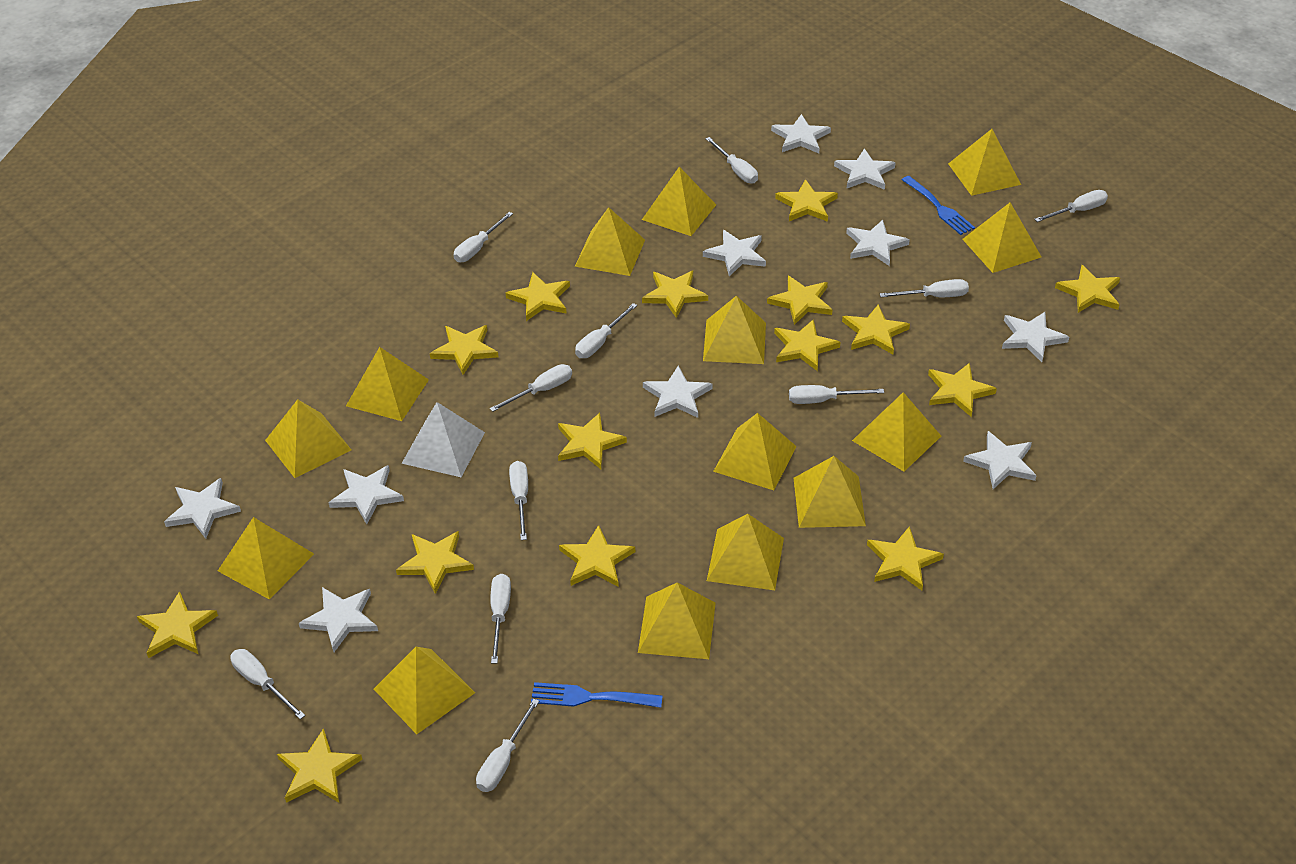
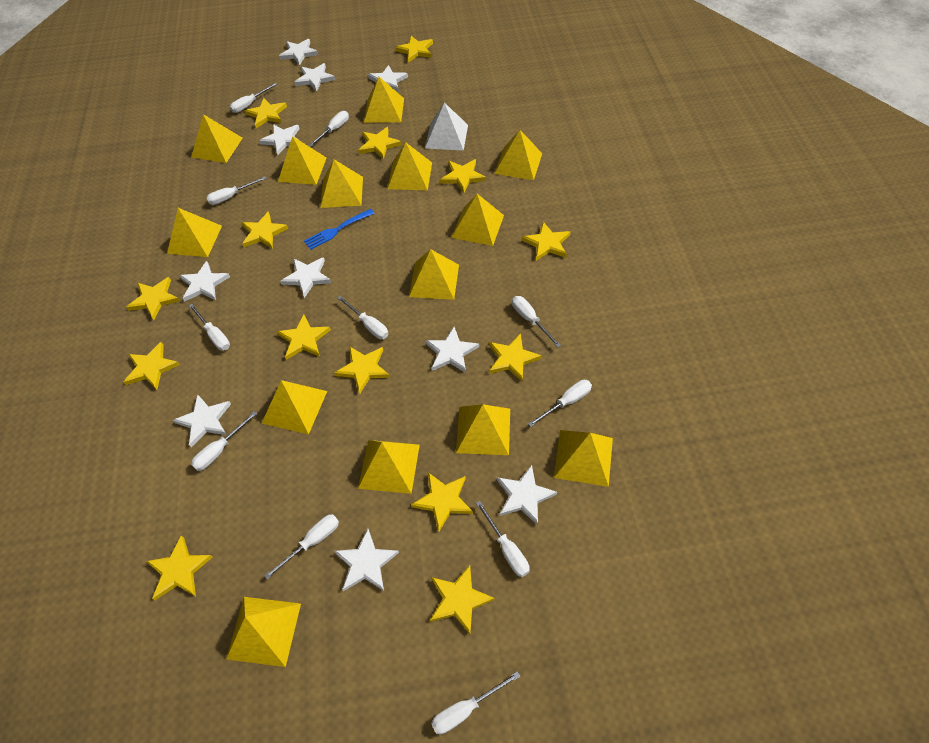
blue fork: [531,682,663,708] [902,176,975,235] = 2 -> [304,209,375,250] = 1
yellow star: [137,591,218,658] [277,728,362,803] [396,531,474,594] [430,325,499,375] [505,272,570,321] [558,413,627,469] [559,525,635,587] [642,271,708,318] [767,276,832,325] [774,319,840,371] [775,179,838,222] [842,304,910,354] [867,526,944,590] [928,363,997,417] [1055,265,1120,313] = 15 -> [124,342,180,390] [126,277,180,320] [146,535,212,600] [241,212,288,249] [245,98,287,128] [277,314,331,360] [334,346,390,393] [358,127,402,160] [395,36,433,63] [411,472,473,531] [430,565,495,634] [440,159,486,193] [489,333,542,382] [522,222,570,261] = 14

